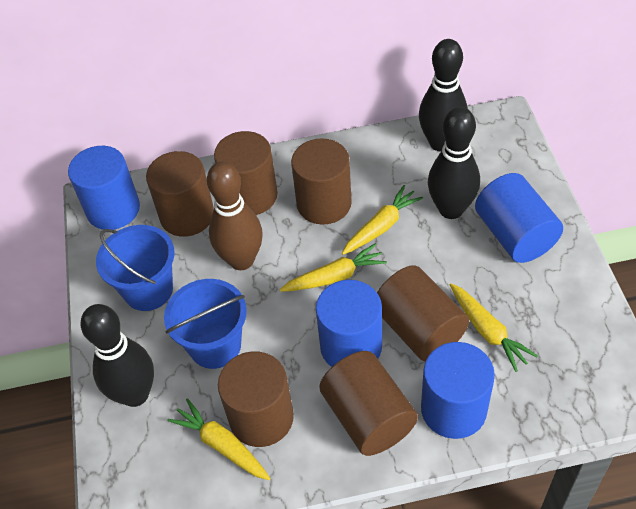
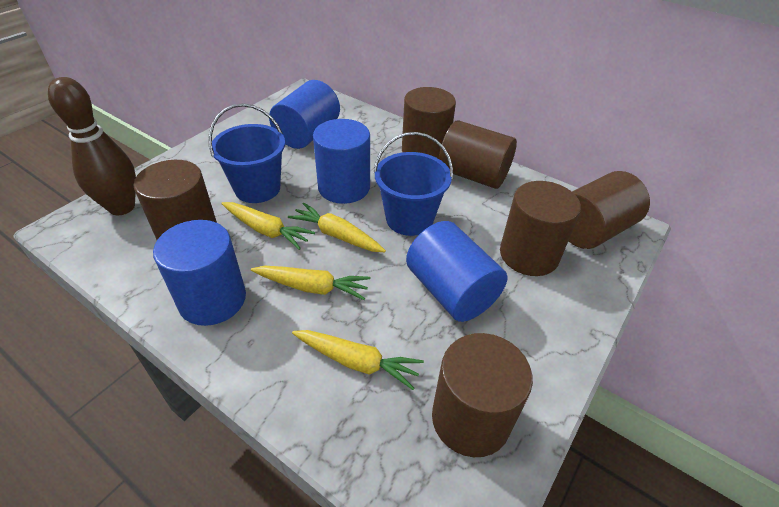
black bowling pin: [81,304,154,407] [419,39,468,152] [428,107,480,219] = 3 -> none = 0

